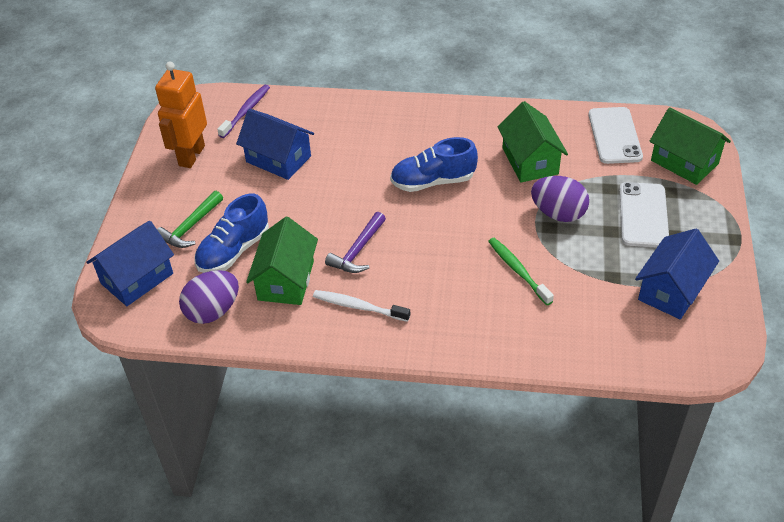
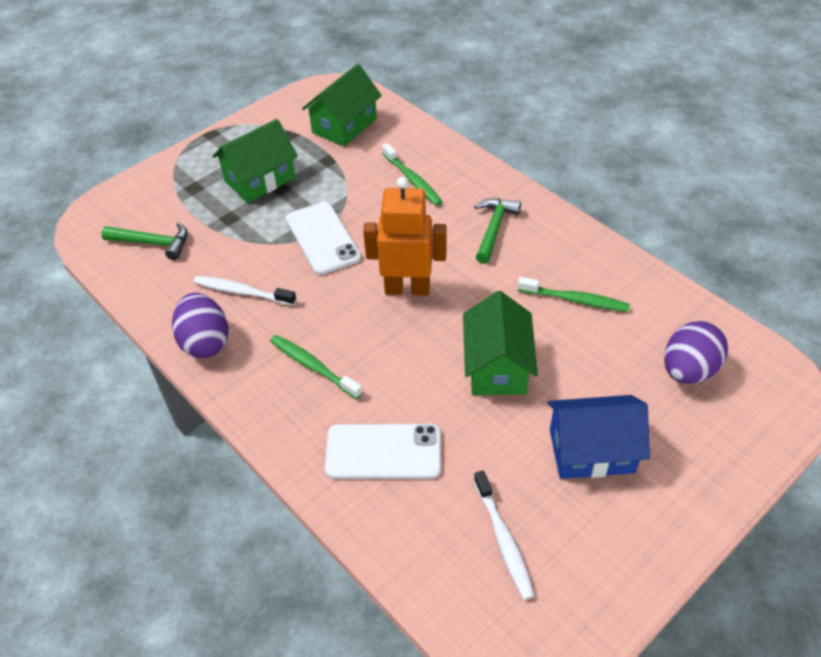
blue house: [86,221,174,306] [236,109,314,180] [635,229,719,319] = 3 -> [548,395,650,479] = 1
blue shoe: [194,193,269,273] [390,137,478,192] = 2 -> none = 0
green hammer: [157,191,223,248] = 1 -> [101,222,188,260] [474,198,521,264] = 2
green toothbrush: [488,238,554,305] = 1 -> [270,335,363,399] [382,143,443,206] [517,277,630,312] = 3
purple hammer: [325,212,386,273] = 1 -> none = 0
purple toothbrush: [217,85,270,138] = 1 -> none = 0
white toothbrush: [313,290,410,322] = 1 -> [194,276,296,306] [474,470,535,600] = 2

